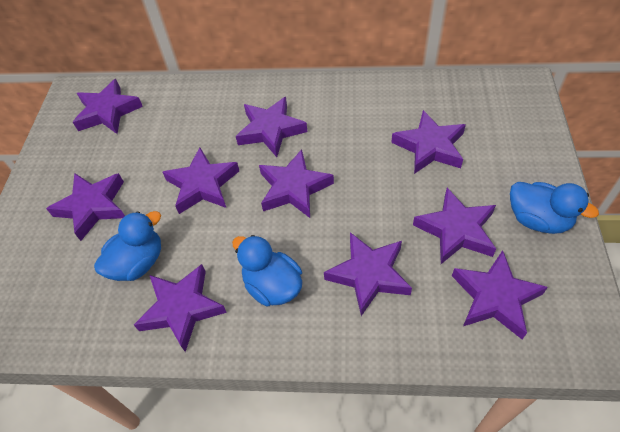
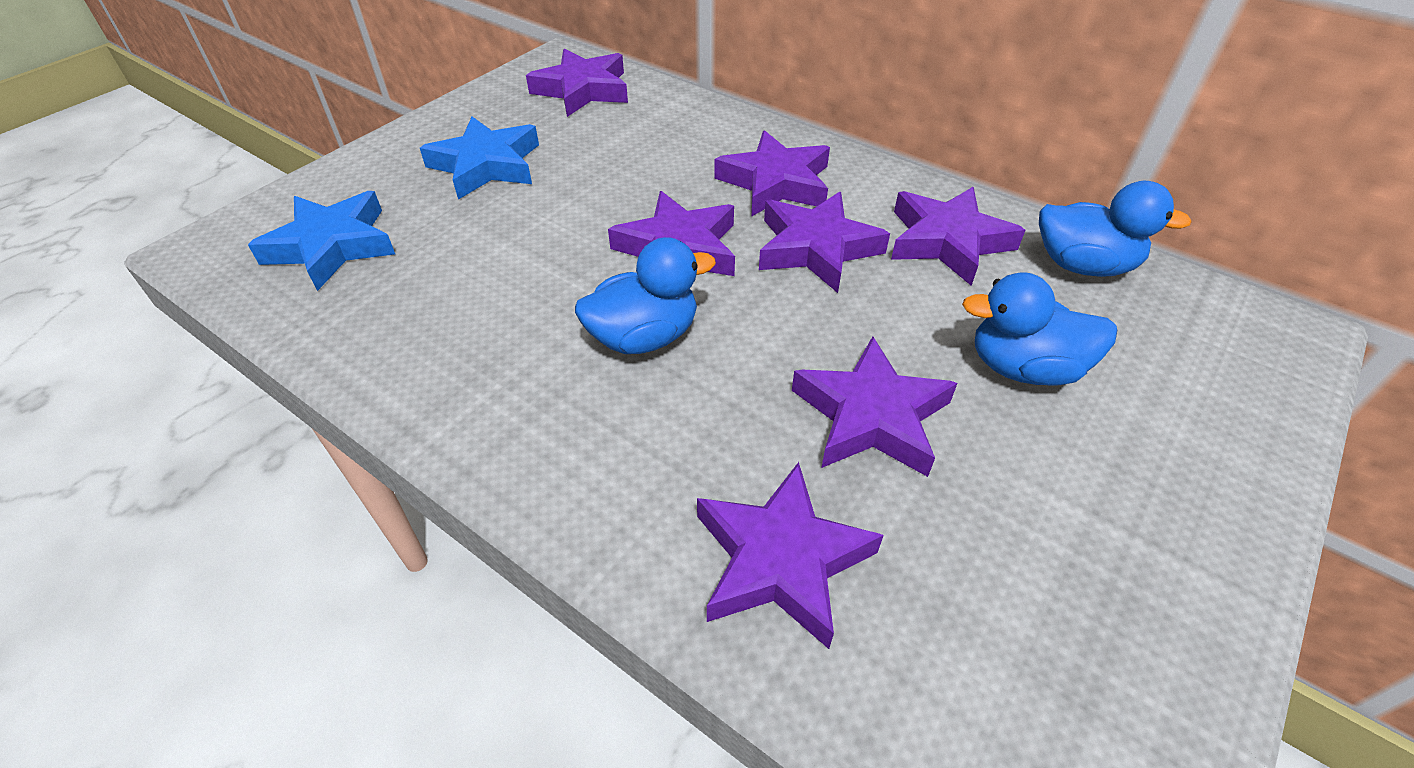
blue star: none = 0 -> [248,191,395,291] [420,116,539,200] = 2
purple star: [46,173,125,241] [73,79,143,134] [134,264,227,352] [163,147,239,214] [236,97,307,157] [259,149,334,218] [324,232,412,316] [391,110,466,174] [413,188,496,264] [452,250,548,339] = 10 -> [526,49,628,117] [608,191,735,276] [697,462,884,649] [714,130,830,217] [759,192,890,293] [792,336,957,477] [891,187,1025,286] = 7

